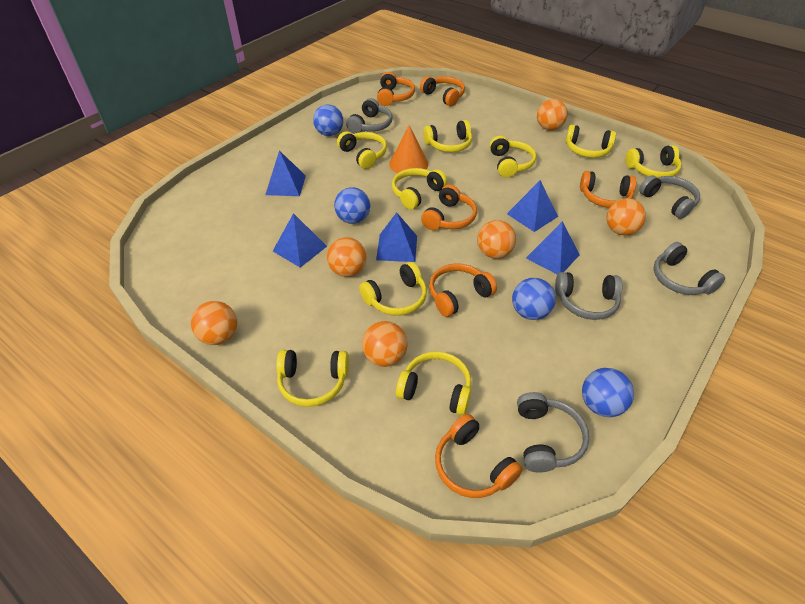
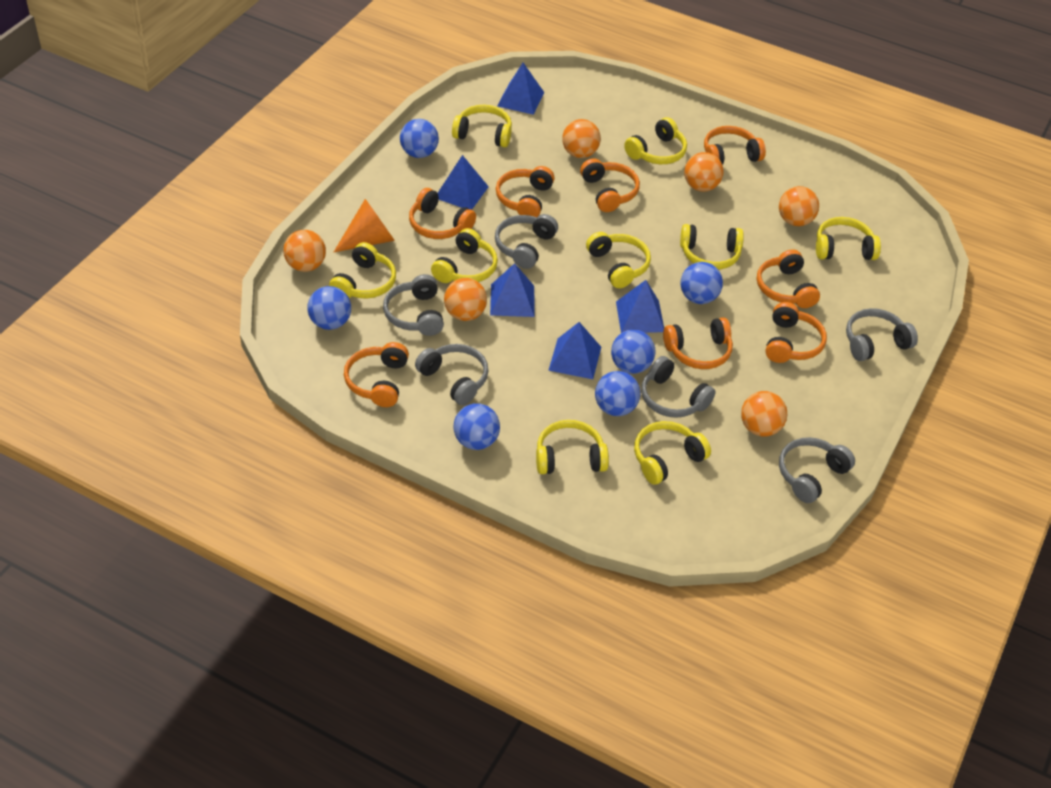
blue ball: [313,105,343,136] [334,187,370,224] [512,278,556,320] [582,368,634,417] = 4 -> [307,286,351,330] [400,119,439,158] [453,403,500,450] [595,371,640,416] [611,330,656,374] [680,262,723,304] = 6
grey headphones: [346,98,393,134] [517,392,589,473] [555,272,622,320] [639,175,700,219] [653,242,725,295] = 5 -> [383,274,444,336] [415,344,489,405] [495,214,558,269] [641,356,715,418] [779,437,855,503] [846,308,918,361] = 6
orange headphones: [377,72,415,106] [420,76,465,106] [421,185,477,230] [429,263,497,317] [435,414,523,498] [580,171,636,208] = 6 -> [344,342,409,407] [409,188,476,239] [496,166,555,217] [580,158,640,212] [663,317,733,369] [704,126,766,165] [757,249,820,308] [765,302,827,363] = 8

